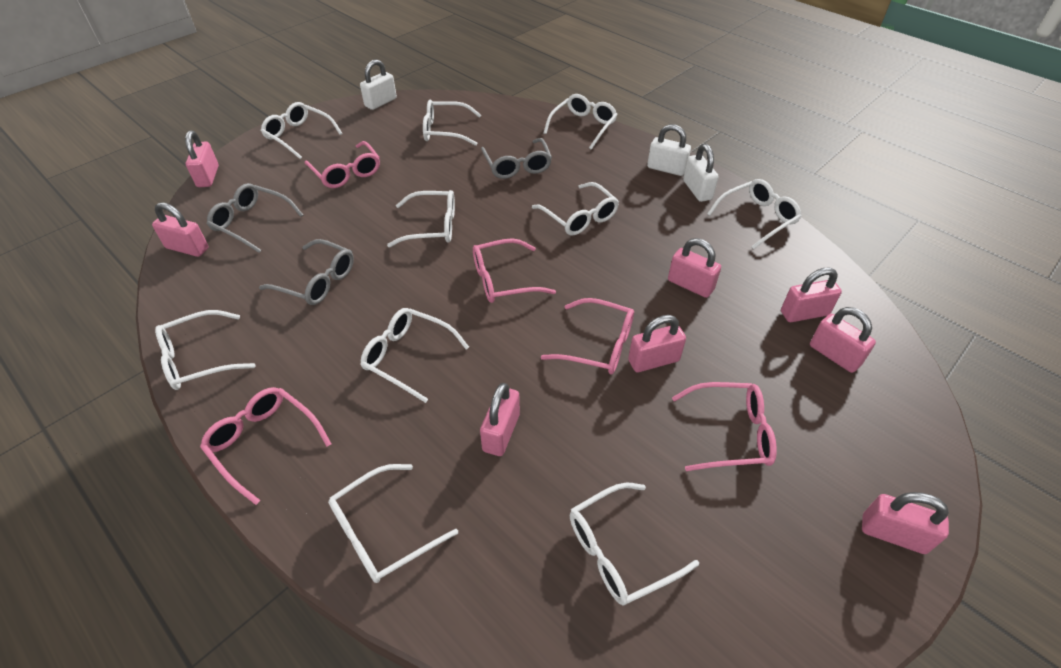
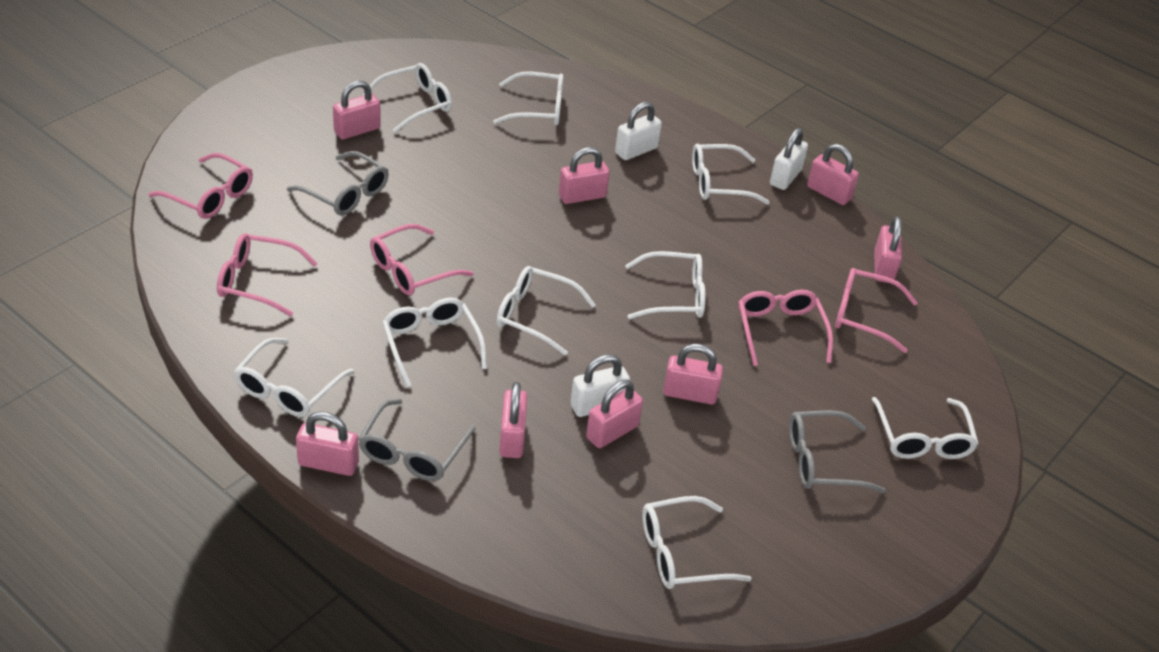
white glasses: [155,310,256,390] [261,102,343,159] [328,464,458,583] [360,308,469,403] [387,190,455,247] [423,100,481,146] [532,182,619,235] [544,94,618,150] [570,483,699,606] [707,179,802,249] = 10 -> [234,338,354,417] [362,63,452,133] [382,298,487,387] [493,72,563,125] [497,266,596,356] [625,251,706,319] [642,496,752,589] [692,144,769,204] [872,397,979,459] = 9

